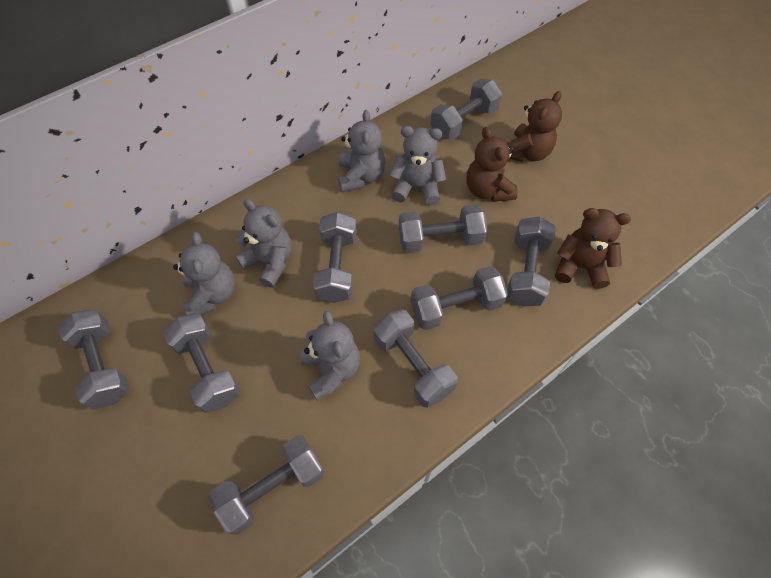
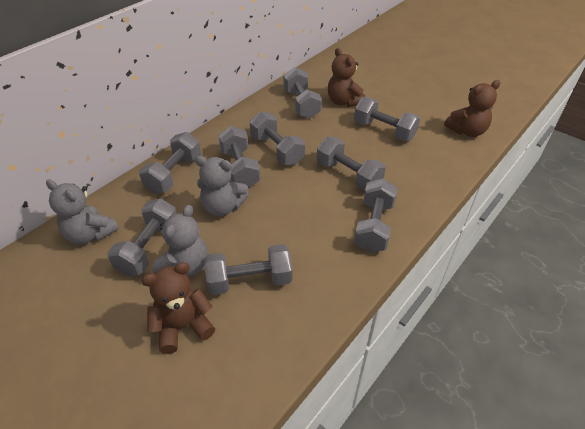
grey teddy bear: [173,232,235,315] [235,199,292,288] [300,311,360,401] [338,110,386,192] [389,126,446,205] = 5 -> [46,179,119,244] [153,205,208,276] [195,156,249,216] = 3

